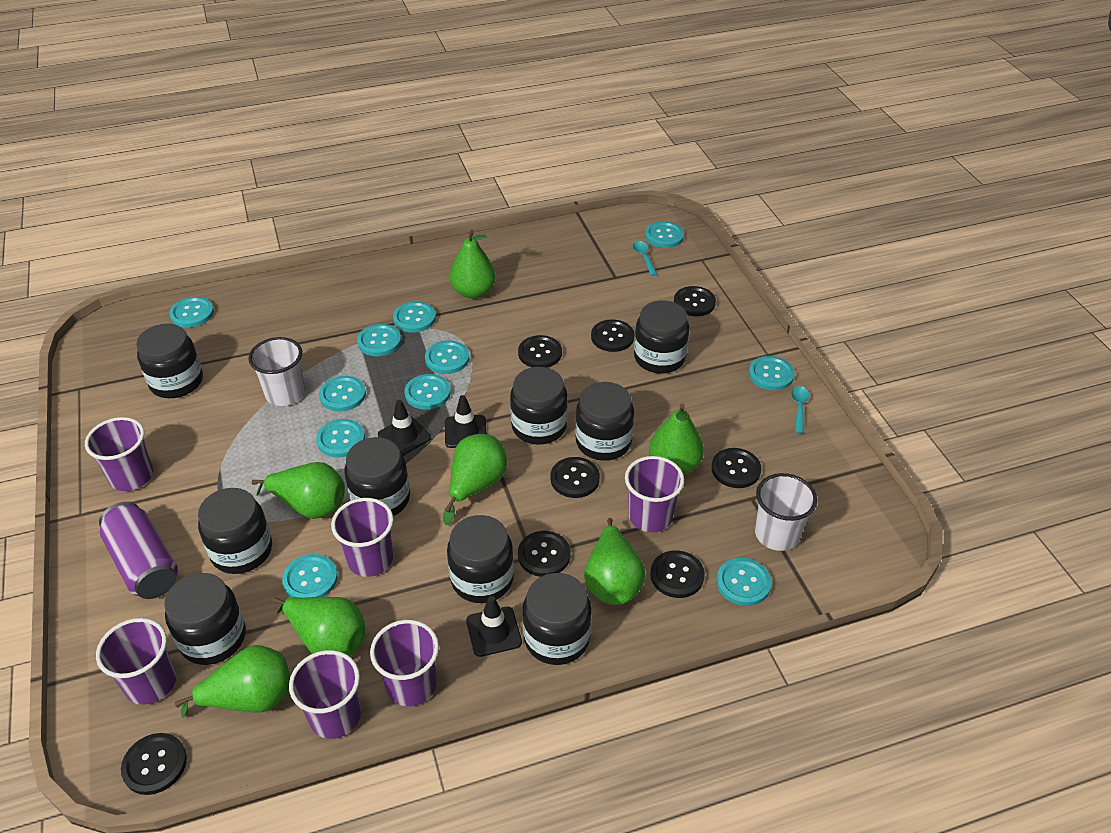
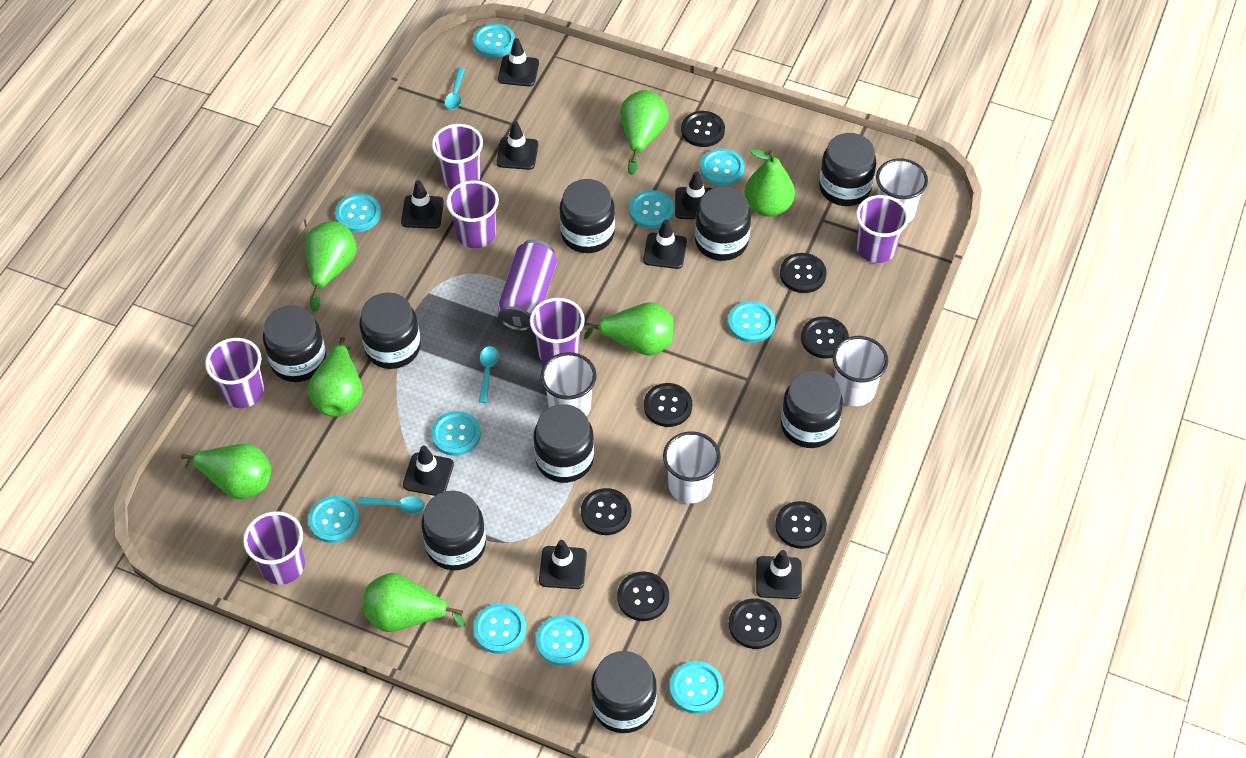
black traffic cone: [378,400,431,456] [445,395,486,448] [466,596,522,657] = 3 -> [401,180,444,229] [403,445,454,496] [496,121,538,170] [498,38,539,87] [539,540,587,589] [643,219,687,269] [675,171,712,219] [756,550,802,599] = 8
turquoise button: [169,297,214,328] [282,554,338,598] [316,419,365,458] [319,376,366,411] [357,324,401,356] [393,301,436,333] [405,374,451,410] [425,340,469,374] [645,221,684,248] [716,558,771,606] [749,356,795,390] = 11 -> [308,496,360,543] [335,194,381,232] [431,411,481,456] [473,23,515,58] [473,603,526,654] [536,615,589,666] [629,190,674,228] [670,661,724,713] [700,149,745,186] [728,301,775,343] = 10
turquoise spoon: [633,241,657,276] [791,386,809,433] = 2 -> [357,496,425,514] [445,68,465,110] [479,346,498,403] = 3
white cup: [248,337,305,406] [755,473,817,551] = 2 -> [540,352,597,416] [663,431,721,503] [832,336,888,406] [876,158,928,223] = 4

